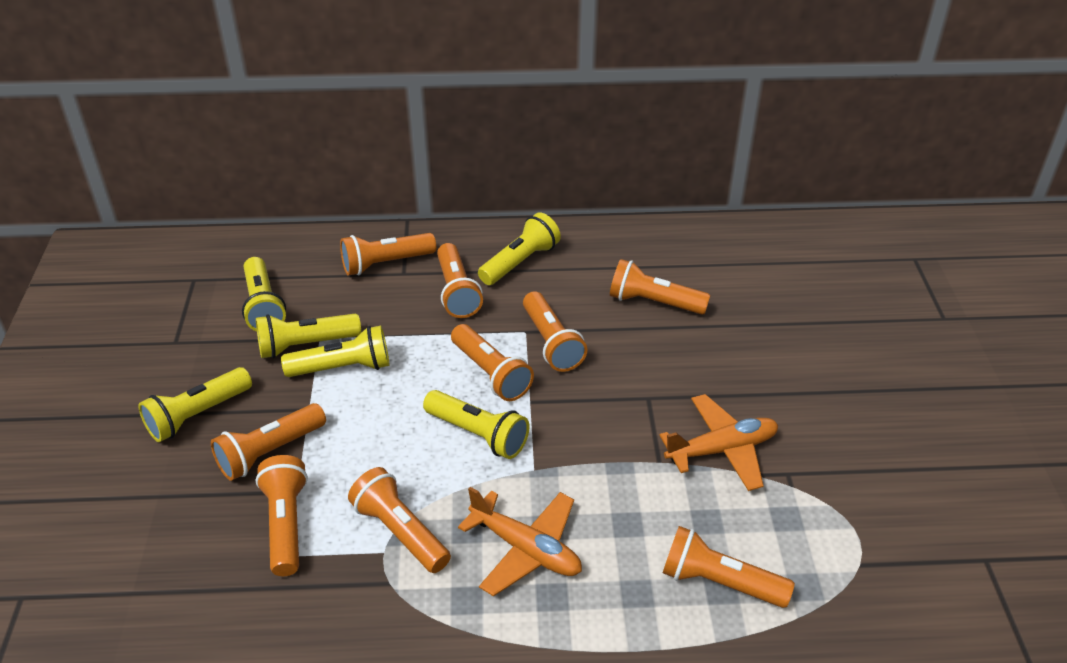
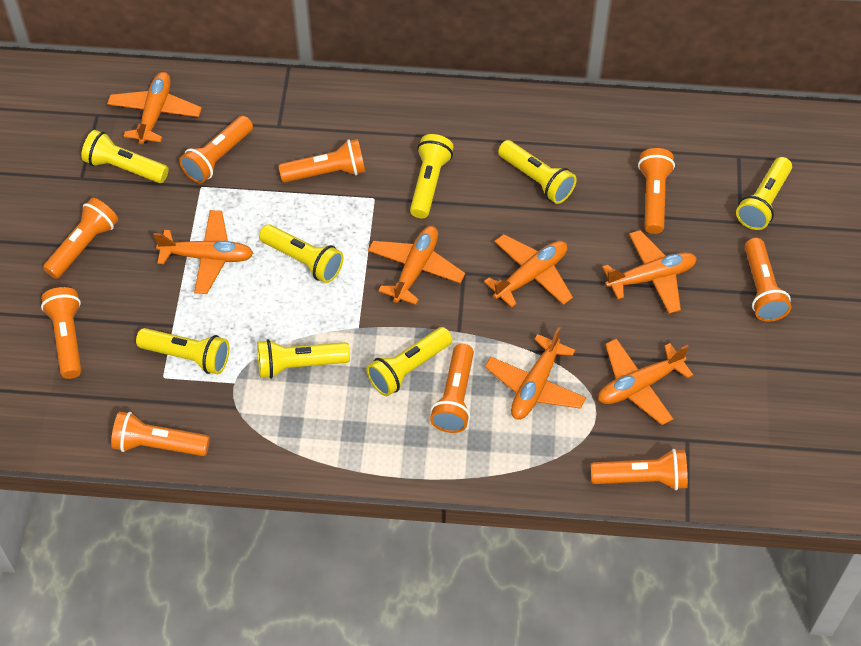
orange plane: [458,487,582,596] [659,394,778,491] = 2 -> [107,72,202,144] [153,210,254,294] [368,226,465,305] [484,234,573,308] [485,327,586,420] [598,338,693,425] [602,230,697,314] = 7
yellow flashlight: [138,367,252,442] [242,257,286,332] [256,314,361,358] [281,326,389,377] [423,390,529,459] [478,212,561,285] = 6 -> [81,130,169,183] [136,328,229,374] [257,339,350,379] [259,224,344,283] [366,327,452,396] [410,134,454,218] [498,140,577,204] [736,157,792,230] = 8

